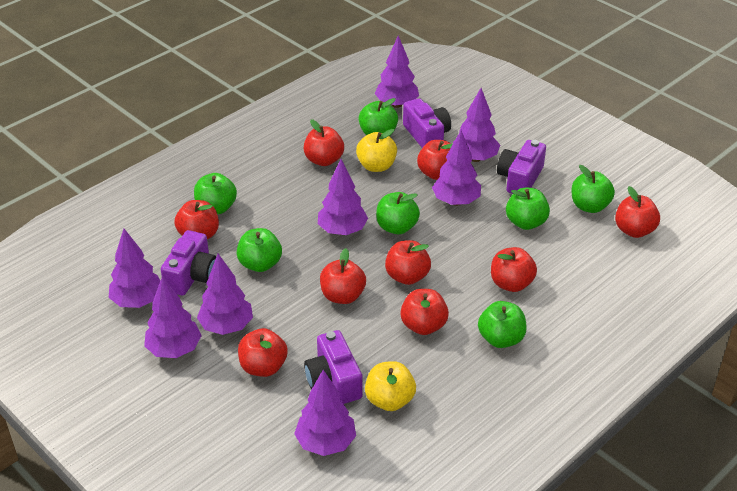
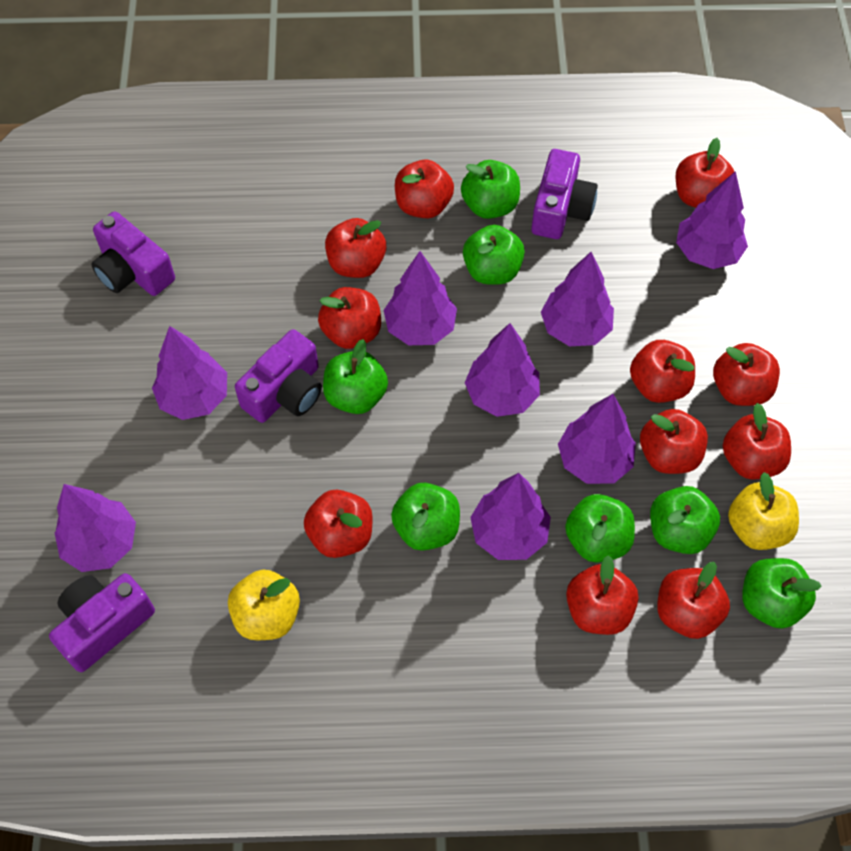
red apple: [174,200,219,239] [238,328,288,377] [303,119,344,166] [320,248,366,304] [385,240,431,285] [400,289,449,335] [417,140,453,180] [491,247,537,292] [615,186,660,238] = 9 -> [304,490,373,558] [318,287,381,349] [325,218,386,278] [395,160,454,218] [566,555,638,635] [630,340,695,403] [640,409,708,474] [657,562,730,639] [675,138,734,208] [713,343,780,406] [723,403,791,480] = 11

